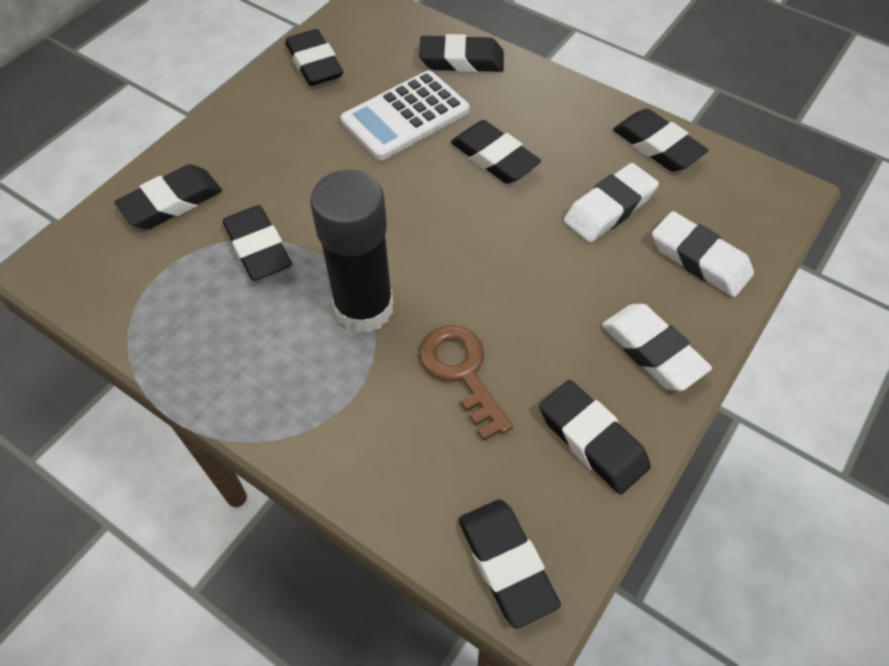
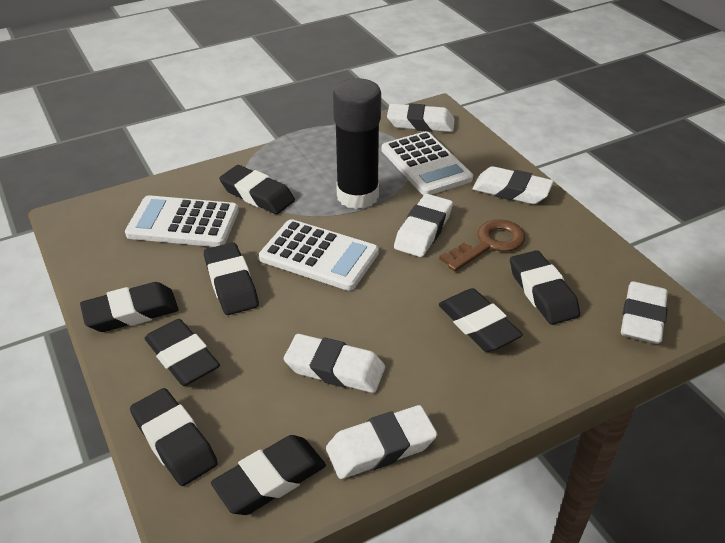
white calculator: [341,70,470,160] = 1 -> [125,195,239,247] [259,219,379,291] [382,131,473,195] = 3
white eraser: [564,163,659,242] [602,304,712,391] [652,211,754,297] = 3 -> [284,334,385,393] [326,405,437,479] [387,103,455,132] [394,194,453,257] [473,166,554,204] [621,281,668,344] = 6

